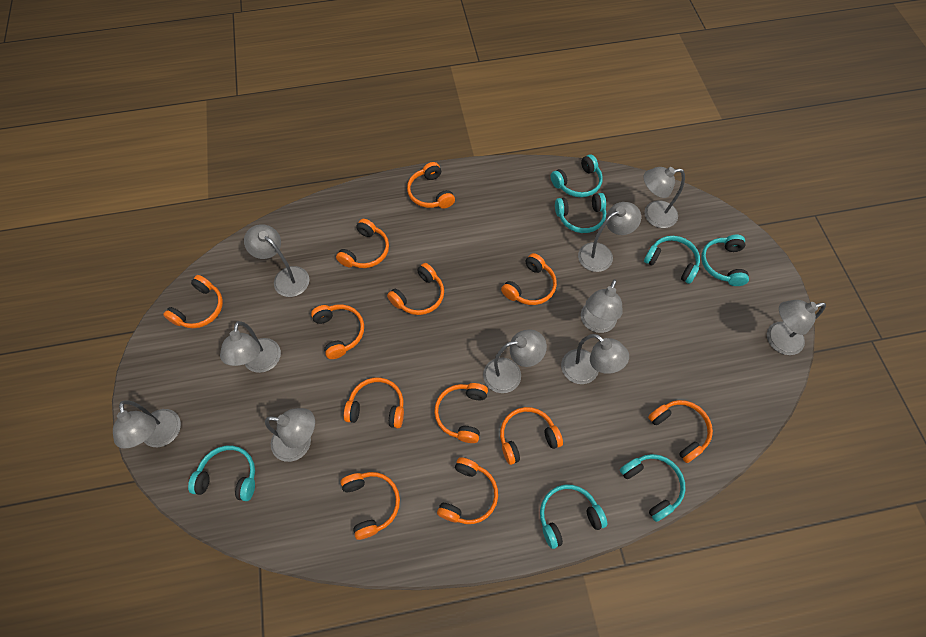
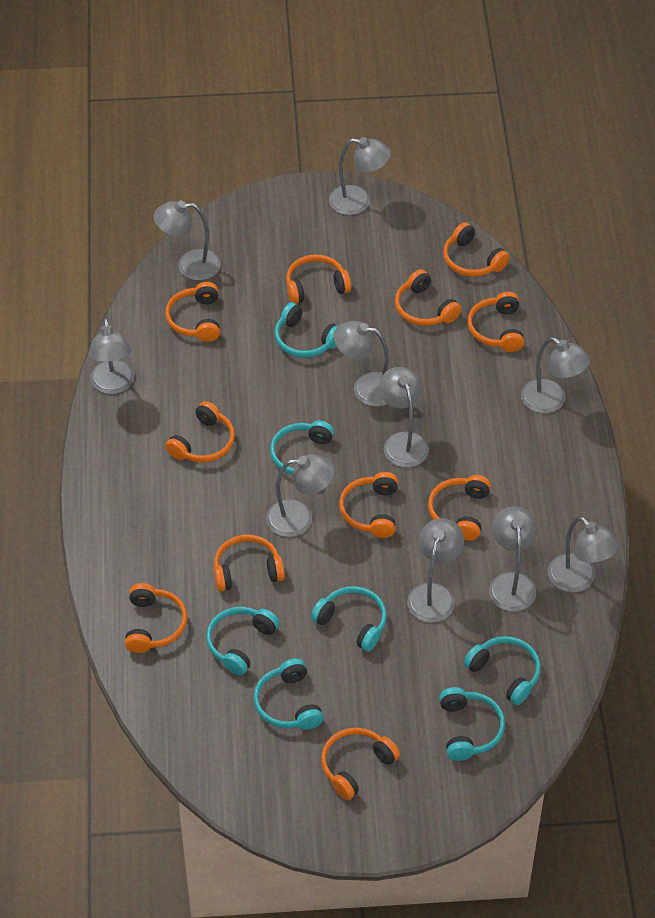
orange headphones: [163,275,223,328] [311,305,364,359] [336,219,389,268] [341,472,400,540] [344,378,404,428] [387,263,444,315] [407,162,455,208] [434,383,488,443] [437,457,498,524] [500,407,563,465] [501,253,557,305] [648,400,713,463] = 12 -> [125,583,187,653] [165,282,220,342] [165,401,235,462] [214,534,285,591] [286,254,351,304] [321,727,400,800] [339,472,398,538] [395,269,462,326] [428,475,491,541] [443,222,510,277] [468,291,524,352] = 11

